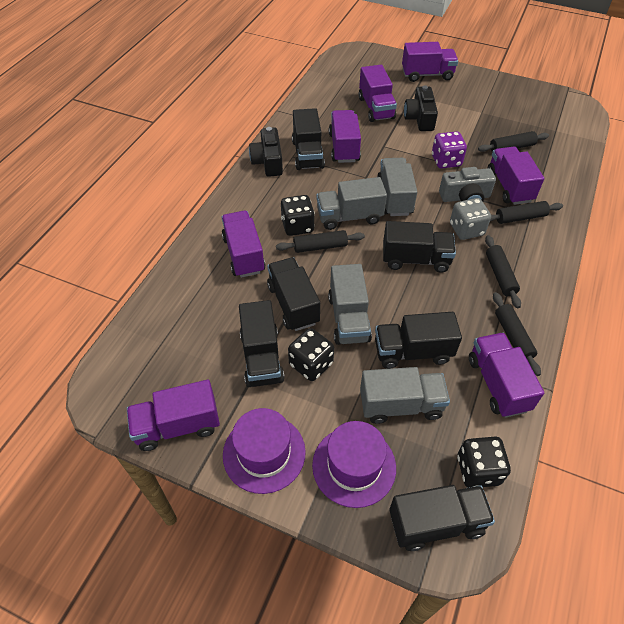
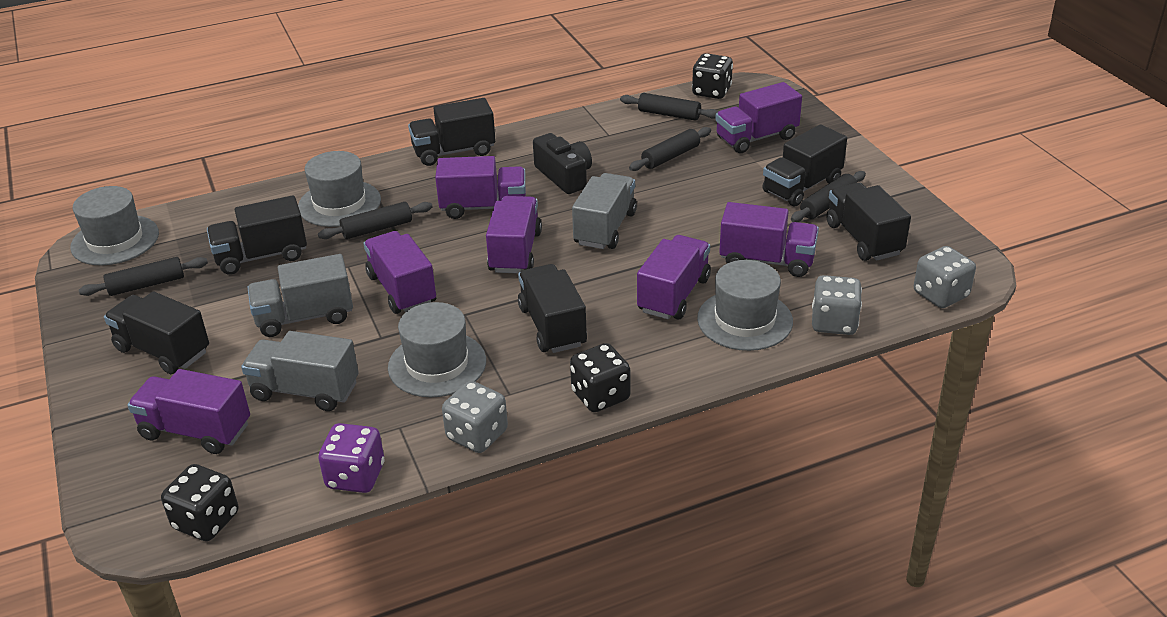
black camera: [249,127,283,177] [404,85,438,131] = 2 -> [533,133,592,194] = 1
grey camera: [439,167,496,202] = 1 -> none = 0
grey dice: [450,198,491,240] = 1 -> [442,381,508,453] [812,275,862,335] [914,246,976,308] = 3
grey hat: none = 0 -> [70,186,159,265] [298,151,381,227] [388,302,486,397] [697,260,793,351] = 4
grey truck: [316,177,387,230] [328,264,372,345] [360,367,450,424] [377,158,417,216] = 4 -> [241,331,359,411] [247,254,353,337] [572,173,637,249] = 3
purple hat: [223,408,306,494] [312,421,396,508] = 2 -> none = 0

